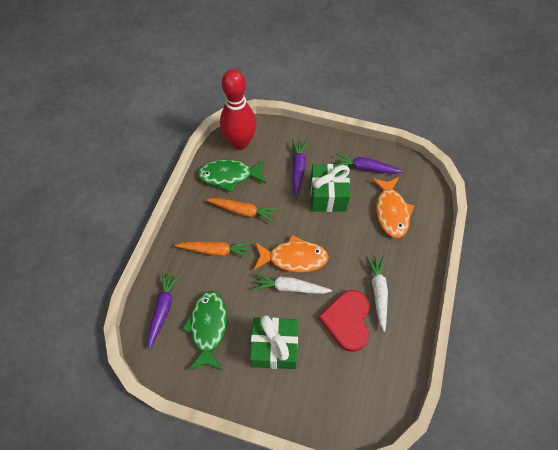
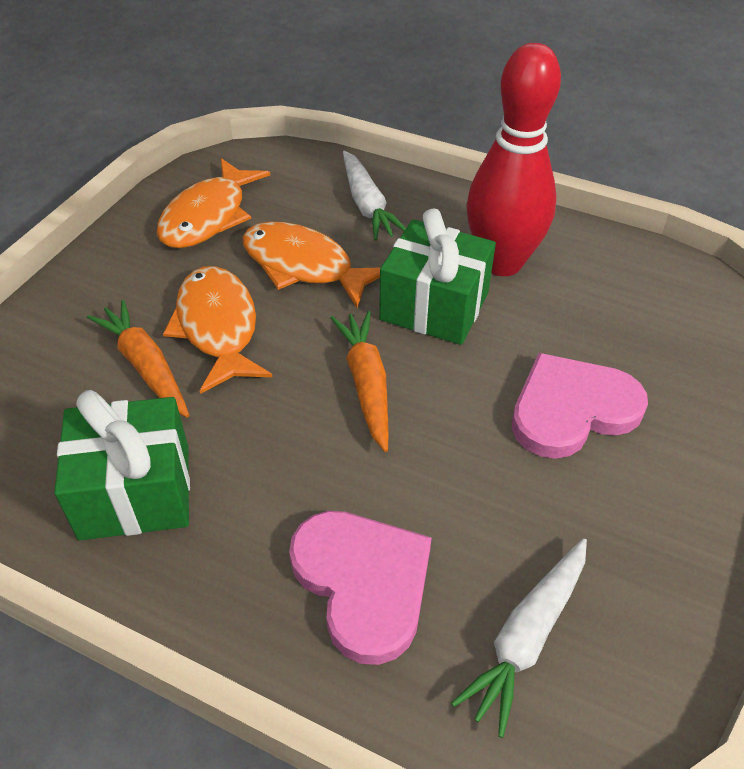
green fish: [182,291,227,370] [198,159,266,192] = 2 -> none = 0
orange fish: [254,235,329,272] [372,177,414,238] = 2 -> [157,158,270,248] [163,266,272,394] [242,222,381,308] = 3
pink heart: none = 0 -> [289,511,432,665] [512,353,648,459] = 2
purple carrot: [147,271,180,350] [292,139,308,197] [335,153,404,174] = 3 -> none = 0
red heart: [318,290,370,352] = 1 -> none = 0

